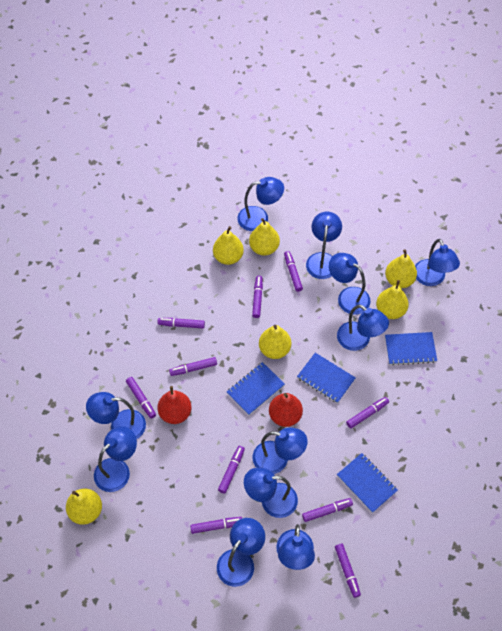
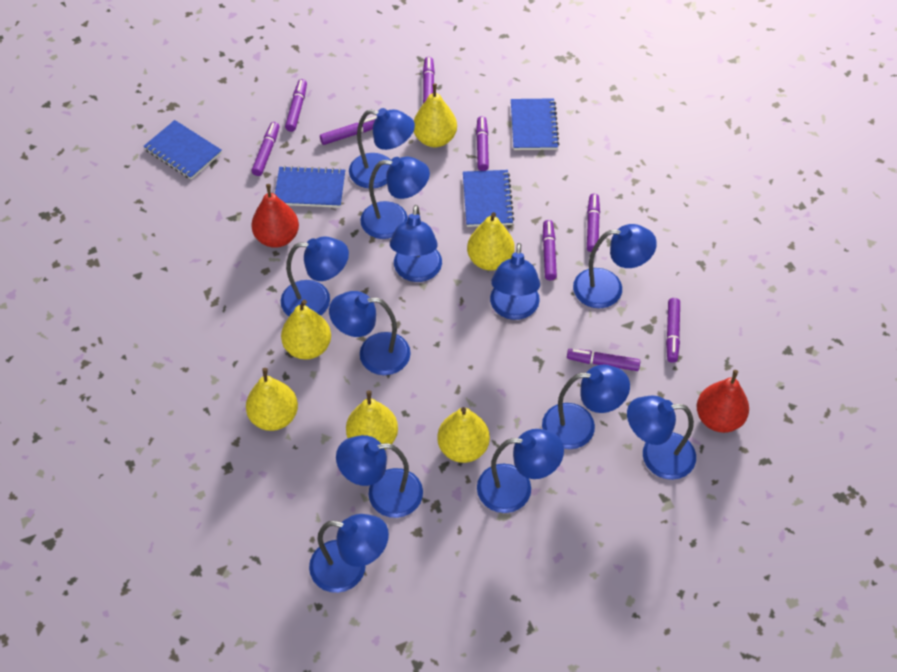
blue lamp: [86,392,146,439] [94,426,137,492] [217,518,265,587] [237,177,284,231] [244,468,298,518] [252,427,308,474] [276,524,315,570] [306,212,342,279] [329,253,370,315] [337,305,389,351] [415,239,460,286] = 11 -> [281,237,349,316] [309,514,389,593] [329,291,411,375] [336,435,423,518] [349,108,415,188] [361,157,430,239] [390,205,442,282] [477,429,564,513] [490,243,540,320] [542,365,630,449] [573,224,657,308] [627,396,696,480] = 12
purple marker: [126,377,156,419] [158,318,205,328] [169,357,217,376] [190,517,242,534] [218,446,245,494] [252,276,263,318] [284,251,303,292] [302,498,353,522] [335,544,361,598] [346,397,389,428] = 10 -> [252,122,280,176] [285,79,307,132] [320,117,377,145] [423,57,435,104] [476,116,489,171] [542,220,557,281] [567,349,640,371] [587,193,600,252] [666,298,680,363] = 9

